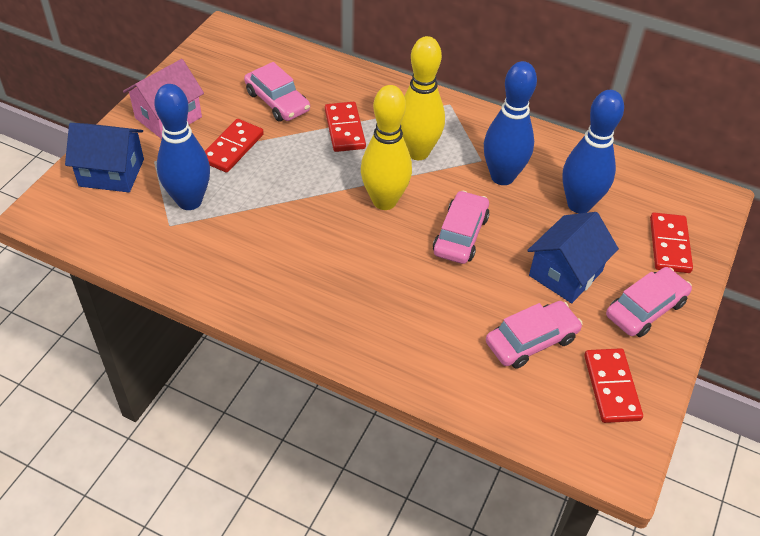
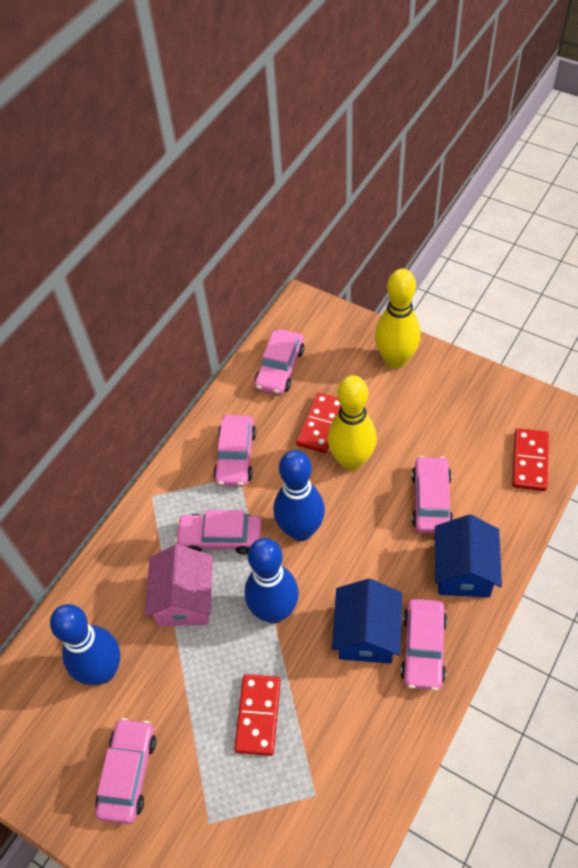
pink car: [244,62,310,121] [433,191,489,264] [486,301,583,369] [606,267,692,337] = 4 -> [95,718,156,824] [175,510,262,555] [213,415,256,487] [255,329,304,395] [401,599,447,691] [412,456,453,533] = 6
red domino: [205,119,264,173] [325,102,366,152] [584,348,643,423] [650,213,693,273] = 4 -> [234,674,281,756] [296,392,341,453] [512,428,549,491] = 3

